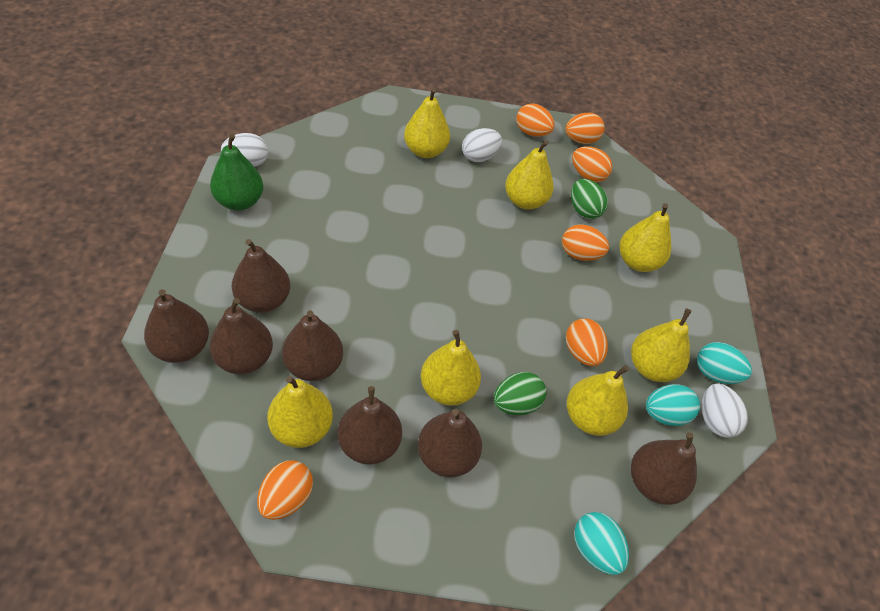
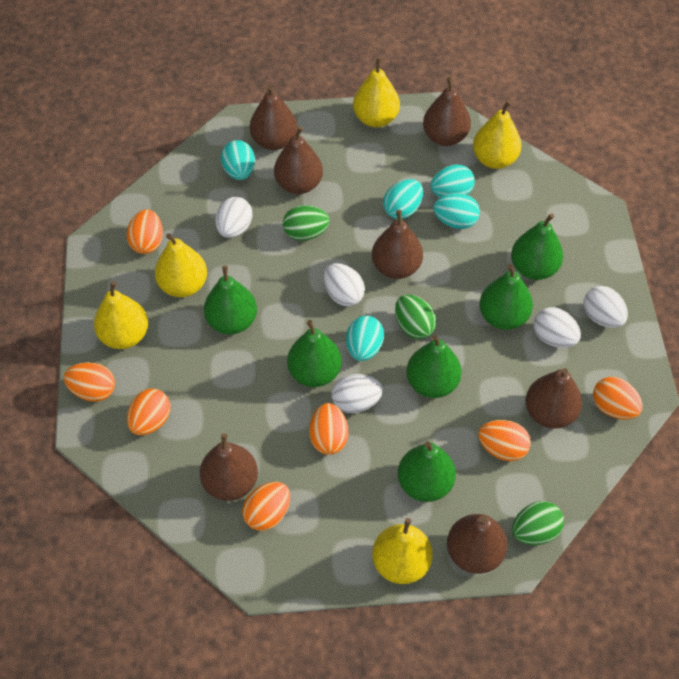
green egg: [494,372,547,415] [571,179,608,219] = 2 -> [283,205,330,241] [395,294,437,339] [512,501,564,545] = 3
green pear: [210,134,263,211] = 1 -> [204,266,257,335] [287,320,342,387] [398,441,456,502] [406,335,462,398] [479,264,533,330] [511,213,563,280] = 6
orange egg: [257,460,313,520] [516,103,554,137] [562,224,609,261] [565,113,605,144] [566,318,608,366] [572,146,613,182] = 6 -> [64,362,115,402] [127,210,163,254] [127,389,171,435] [242,482,290,531] [309,403,349,455] [478,420,531,461] [593,377,643,420] = 7
turquoise egg: [574,512,629,575] [646,384,700,426] [697,342,752,384] = 3 -> [221,140,255,180] [346,316,384,361] [383,179,423,219] [430,165,475,197] [433,193,480,229] = 5
white egg: [221,133,268,167] [462,128,502,162] [702,383,748,438] = 3 -> [215,197,253,238] [324,263,365,306] [331,374,383,413] [533,307,581,348] [583,286,628,328] = 5
yellow pear: [267,376,333,448] [404,88,450,158] [421,330,481,406] [505,140,553,210] [567,365,629,436] [620,203,671,272] [631,309,692,382] = 7 -> [94,281,148,349] [155,233,207,297] [353,58,400,127] [372,518,433,584] [473,101,522,169] = 5

